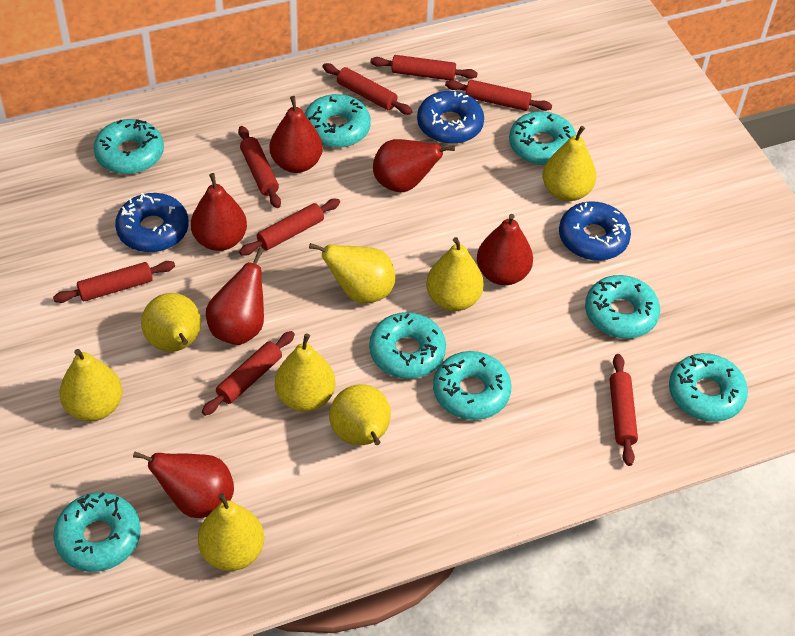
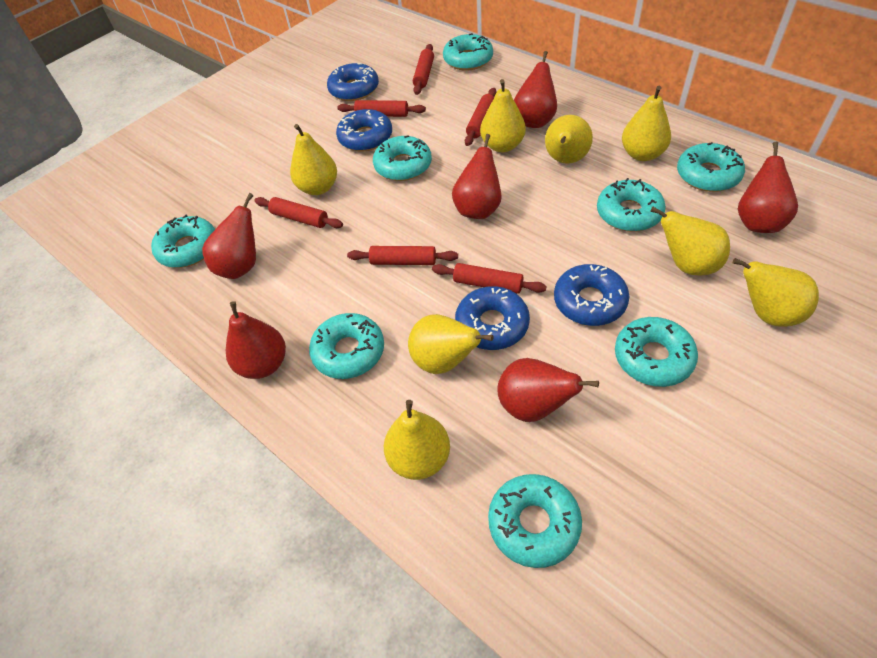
blue donut: [115,193,189,252] [417,91,484,144] [559,201,631,261] = 3 -> [327,63,379,101] [336,109,392,152] [455,286,530,350] [554,264,629,326] = 4
red rolling pin: [53,261,175,303] [202,331,295,416] [238,126,281,208] [239,199,340,256] [322,63,413,115] [370,55,477,80] [445,80,552,111] [610,354,638,466] = 8 -> [254,197,343,228] [337,100,426,117] [347,246,458,265] [413,44,434,95] [432,263,547,294] [465,88,497,146] = 6

